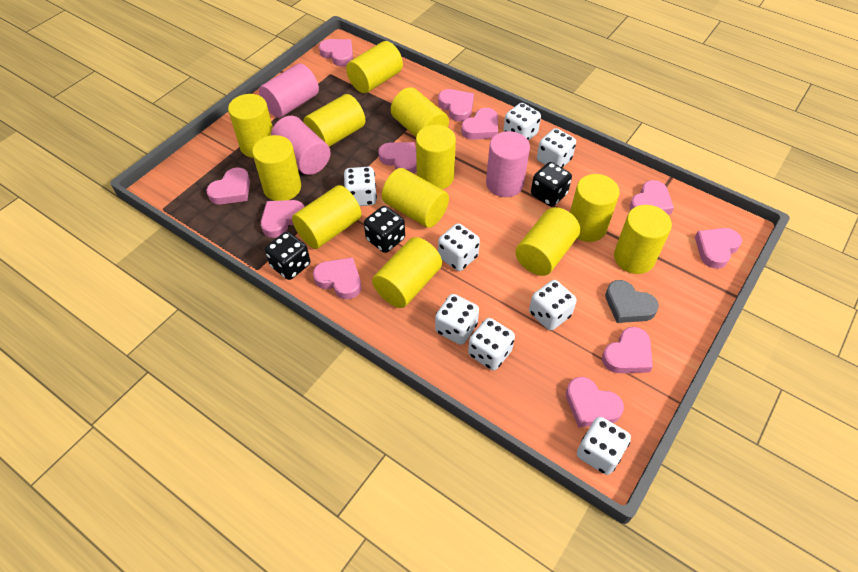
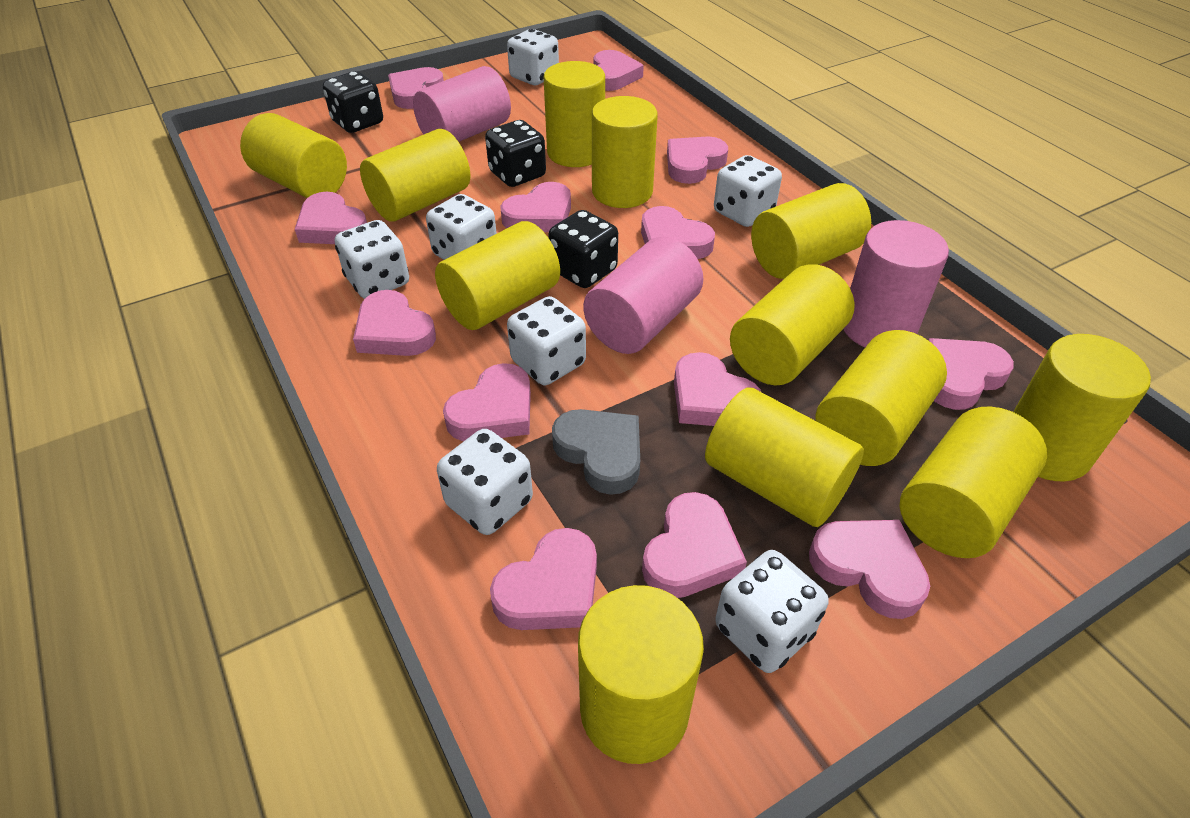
pink heart: [206,167,250,204] [261,200,304,238] [313,257,361,299] [319,39,353,67] [378,142,417,174] [438,89,474,122] [461,108,498,140] [566,377,624,427] [602,327,653,373] [629,180,674,215] [695,228,742,269] = 11 -> [295,191,367,244] [353,290,436,356] [388,67,444,109] [443,363,531,441] [490,528,597,630] [500,182,571,232] [594,50,644,91] [641,206,715,259] [642,492,747,598] [667,137,728,184] [674,352,761,426] [809,520,930,619] [928,338,1014,410] = 13
white dice: [344,167,377,206] [435,294,479,345] [438,223,480,271] [468,318,515,371] [503,103,541,141] [529,280,577,331] [537,128,576,168] [577,417,631,475] = 8 -> [335,220,409,299] [426,194,497,260] [437,429,533,535] [507,29,559,85] [507,296,586,385] [714,155,782,227] [715,550,829,673] = 7

